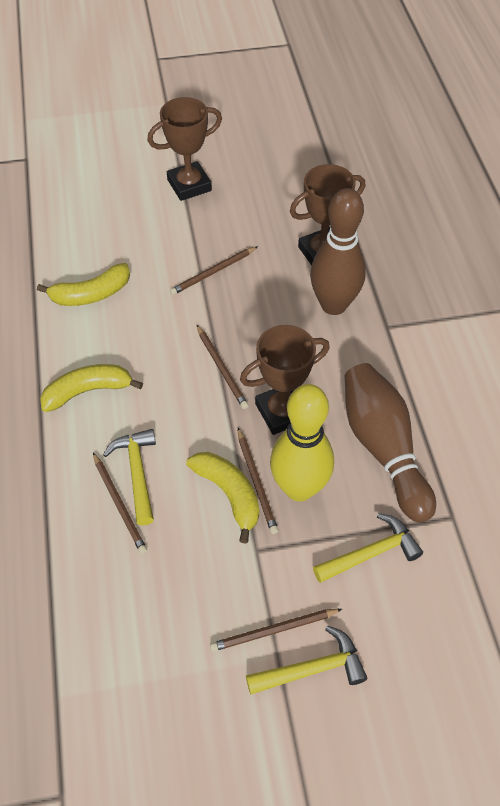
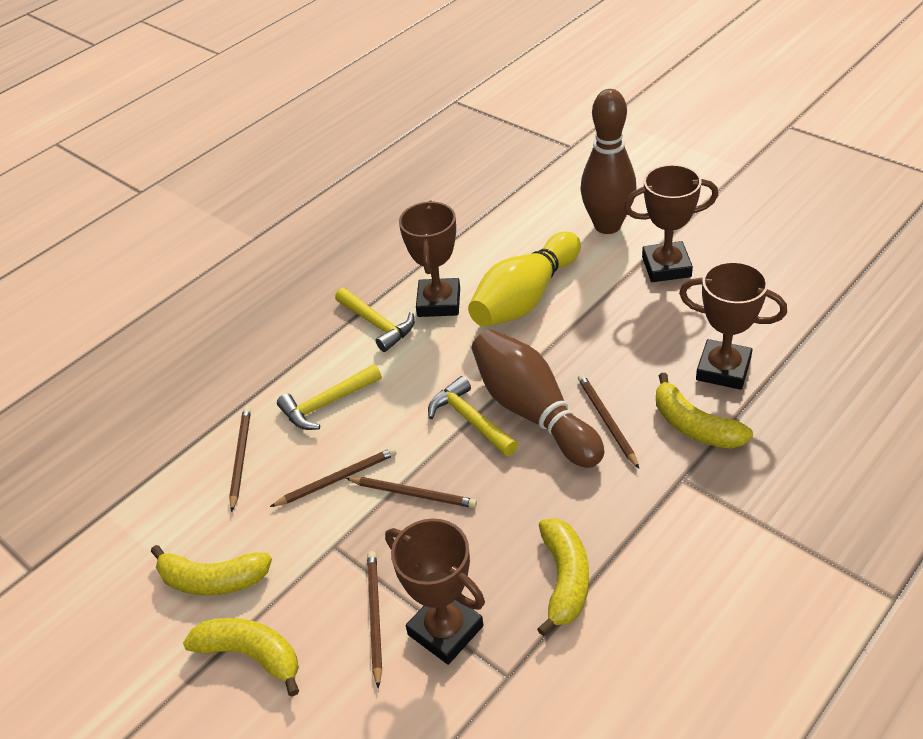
brown trophy: [147,97,222,201] [240,325,330,435] [290,164,365,265] = 3 -> [385,519,485,665] [399,201,460,317] [624,164,718,282] [679,261,787,390] = 4
yellow banana: [37,263,130,306] [40,364,143,412] [186,452,259,543] = 3 -> [151,545,272,596] [183,618,299,697] [537,518,589,636] [656,373,753,449] = 4

